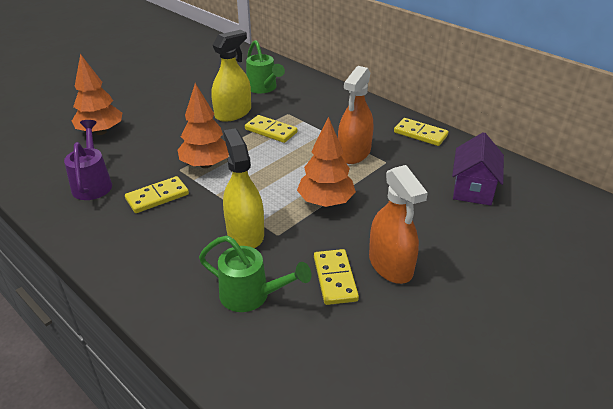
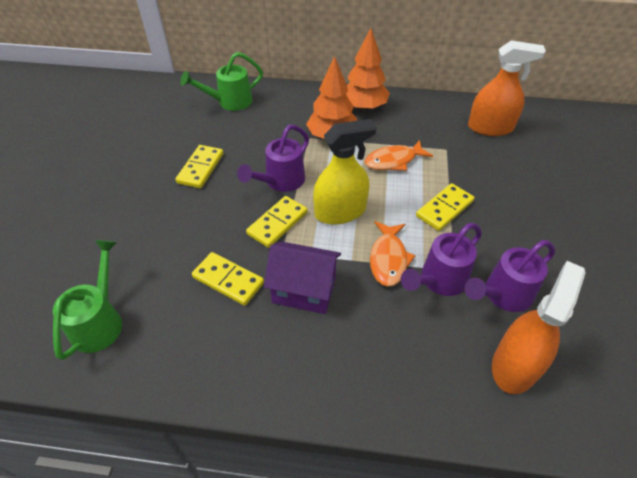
orange fish: none = 0 -> [365,140,433,171] [370,221,415,287] = 2
orange tree: [72,54,122,135] [178,83,229,168] [297,117,356,207] = 3 -> [306,56,357,139] [346,28,390,110] = 2
purple watering can: [64,120,112,200] = 1 -> [237,125,309,192] [401,223,482,296] [465,240,555,312] = 3
yellow spray bottle: [211,30,251,122] [223,128,264,248] = 2 -> [313,119,377,224] = 1

